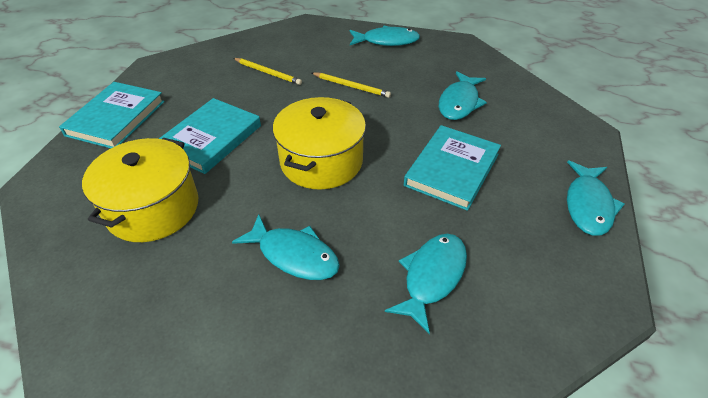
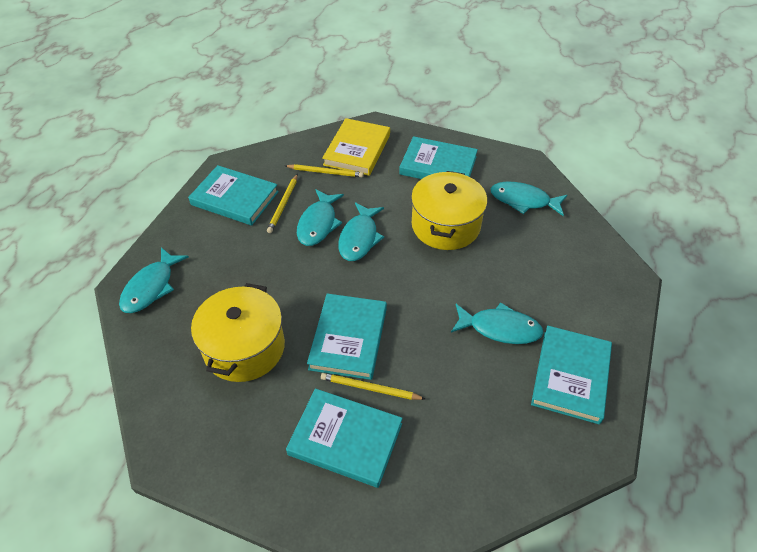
turquoise book: [59,82,165,148] [159,98,261,174] [404,125,501,211] = 3 -> [188,165,279,226] [286,389,403,488] [307,293,387,380] [399,136,478,179] [531,326,612,424] = 5
yellow book: none = 0 -> [322,118,390,176] = 1
yellow pencil: [233,58,302,85] [312,72,391,98] = 2 -> [267,174,298,233] [285,164,364,177] [321,373,425,400] = 3

